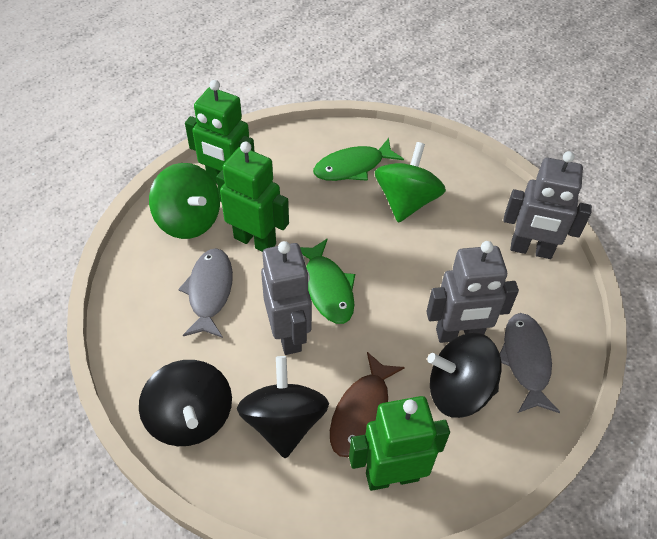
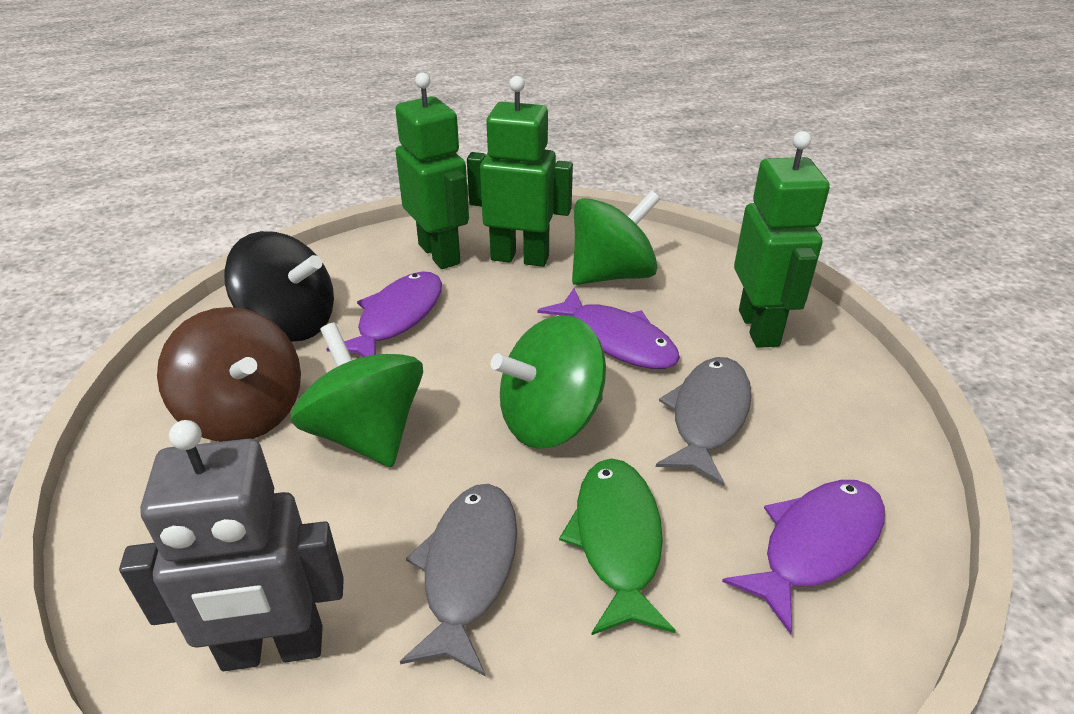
black spinning top: [139,360,232,446] [237,356,329,459] [427,333,502,418] = 3 -> [224,231,334,342] = 1
brown fish: [330,352,405,457] = 1 -> none = 0
brown spinning top: none = 0 -> [157,307,301,442] = 1
green fish: [300,239,355,324] [313,138,404,181] = 2 -> [559,458,676,635] = 1
green spinning top: [149,163,220,239] [375,142,446,223] = 2 -> [290,323,423,467] [491,315,606,449] [572,190,660,285] = 3
grey robot: [261,241,312,355] [426,241,519,343] [503,151,592,259] = 3 -> [119,420,344,671] = 1
purple fish: none = 0 -> [326,272,442,357] [538,288,680,369] [722,480,885,634] = 3

